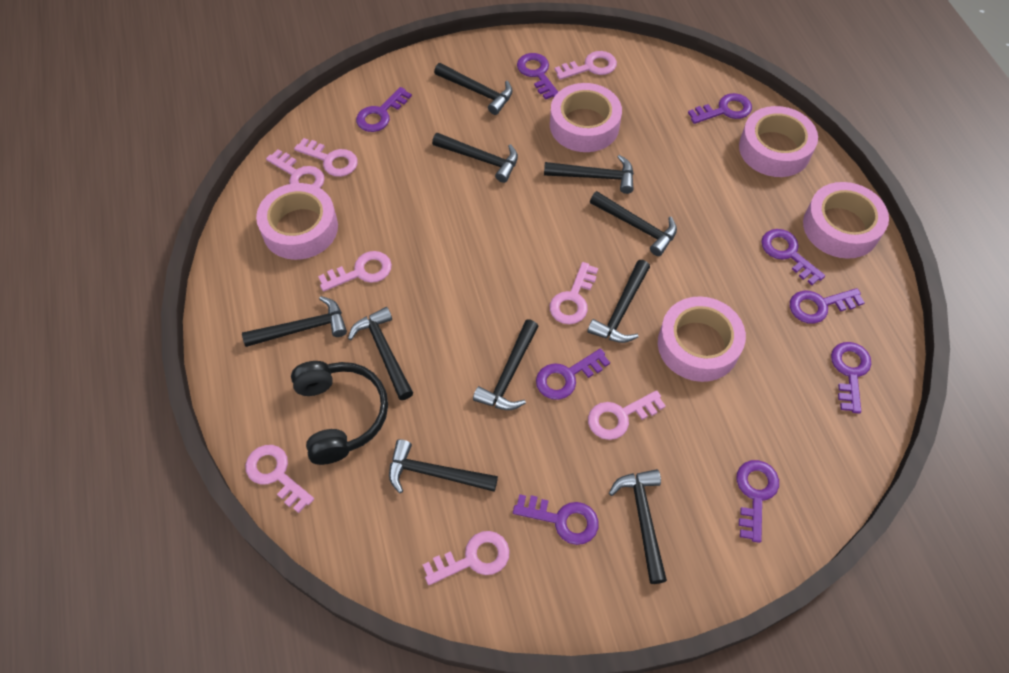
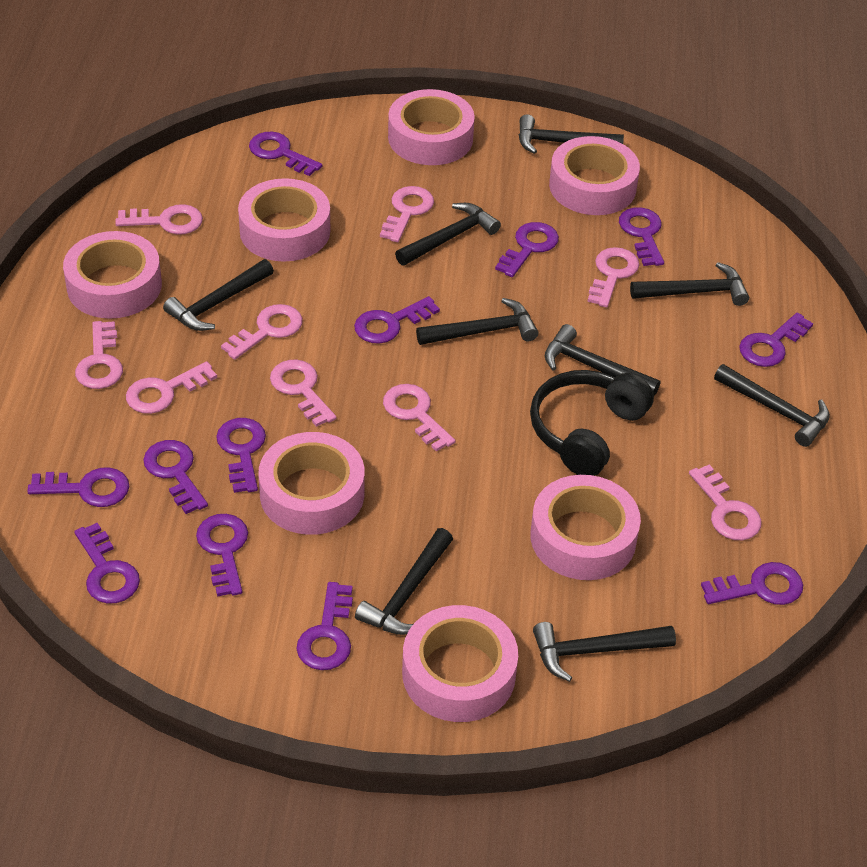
black hammer: [242,296,347,347] [348,307,413,400] [389,439,498,493] [432,133,518,183] [434,63,512,115] [473,320,539,410] [544,155,634,194] [588,260,650,343] [590,191,677,256] [609,469,667,584] = 10 -> [163,259,274,331] [355,528,453,635] [395,203,501,266] [416,298,538,345] [519,115,624,154] [533,622,676,682] [545,324,660,396] [630,262,749,306] [714,364,830,447] = 9
pink key: [245,445,314,513] [266,149,325,188] [294,138,358,177] [318,251,392,291] [423,531,510,585] [550,262,598,324] [555,51,617,80] [588,390,666,440] = 8 -> [75,321,123,389] [115,204,203,235] [126,361,217,414] [221,304,303,360] [270,359,337,427] [380,186,434,242] [383,384,456,452] [587,247,639,308] [689,465,762,540] = 9
pink tape: [256,183,338,260] [550,83,622,152] [658,296,746,382] [739,106,818,177] [803,182,889,259] = 5 -> [63,231,162,319] [238,178,330,262] [258,432,365,535] [388,89,475,165] [402,605,518,722] [531,475,641,580] [549,136,640,215] = 7
purple key: [356,87,412,132] [513,494,598,545] [517,53,558,100] [536,348,610,400] [688,93,752,124] [737,460,779,543] [761,229,825,285] [790,288,865,324] [831,342,871,414] = 9 -> [27,467,129,507] [74,523,140,603] [143,440,208,514] [196,514,248,597] [216,418,266,493] [249,132,322,176] [296,582,353,670] [354,296,440,344] [495,222,559,277] [619,207,664,266] [701,562,803,605] [739,313,813,367] = 12

